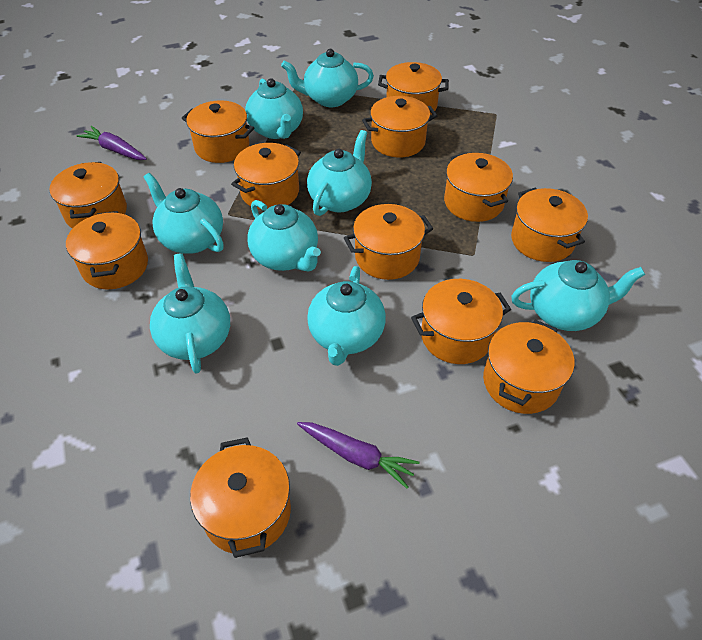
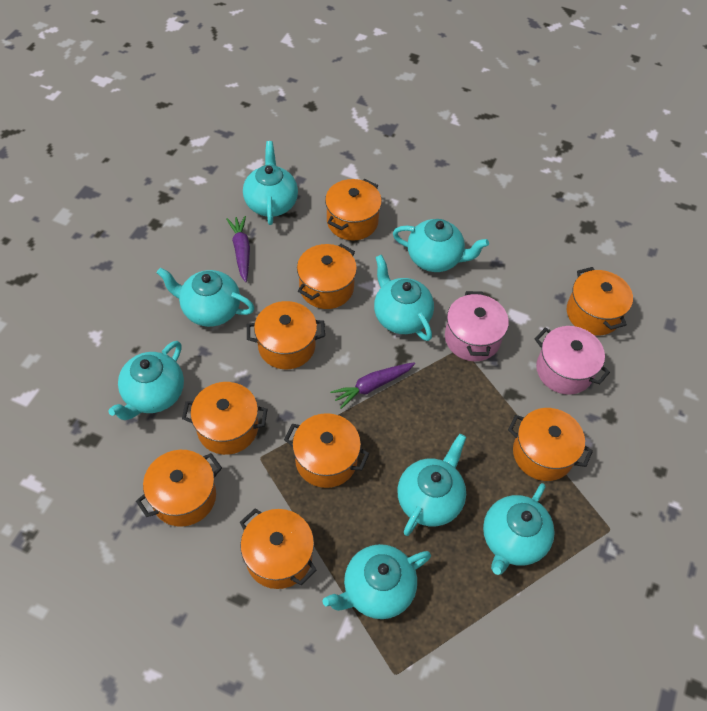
orange pot: [49,162,127,229] [66,211,148,290] [182,100,254,163] [190,437,291,558] [231,143,301,210] [344,204,433,280] [362,96,437,157] [378,62,449,115] [411,279,511,364] [444,153,513,222] [483,320,574,414] [511,188,588,262] = 12 -> [136,450,222,527] [182,382,268,455] [240,508,317,589] [247,301,325,369] [284,413,370,488] [297,244,357,309] [325,179,382,241] [508,408,593,481] [567,267,633,335] = 9
pink pot: none = 0 -> [445,291,509,362] [535,326,610,395] = 2

